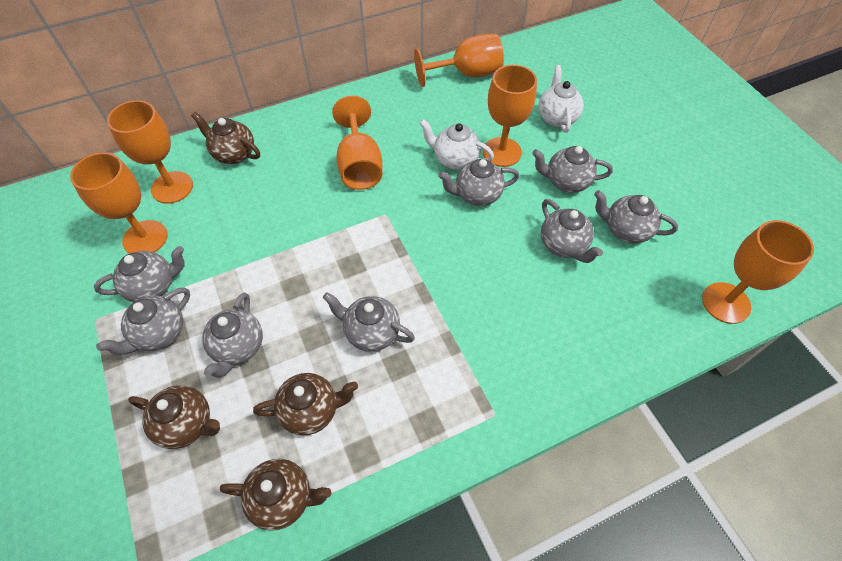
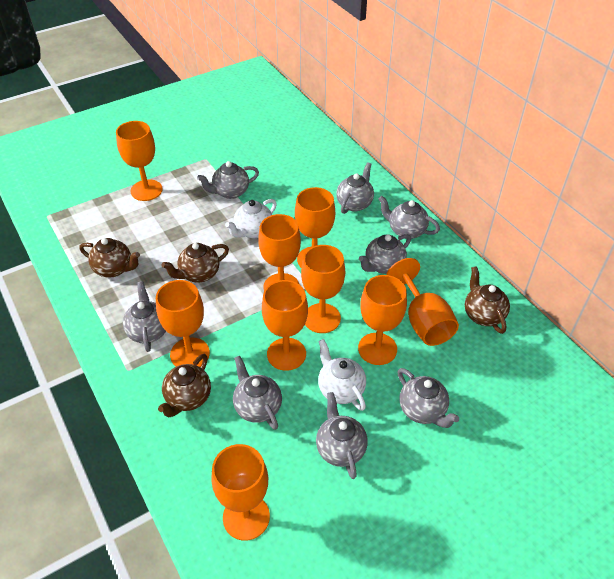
orange goblet: [70,152,168,253] [107,100,193,204] [332,96,382,190] [414,34,504,87] [483,65,537,167] [702,220,814,324] = 6 -> [116,121,163,201] [156,280,210,367] [211,444,270,541] [258,214,301,290] [262,280,308,371] [295,187,335,268] [301,245,345,333] [358,275,407,365] [386,258,459,346] = 9

